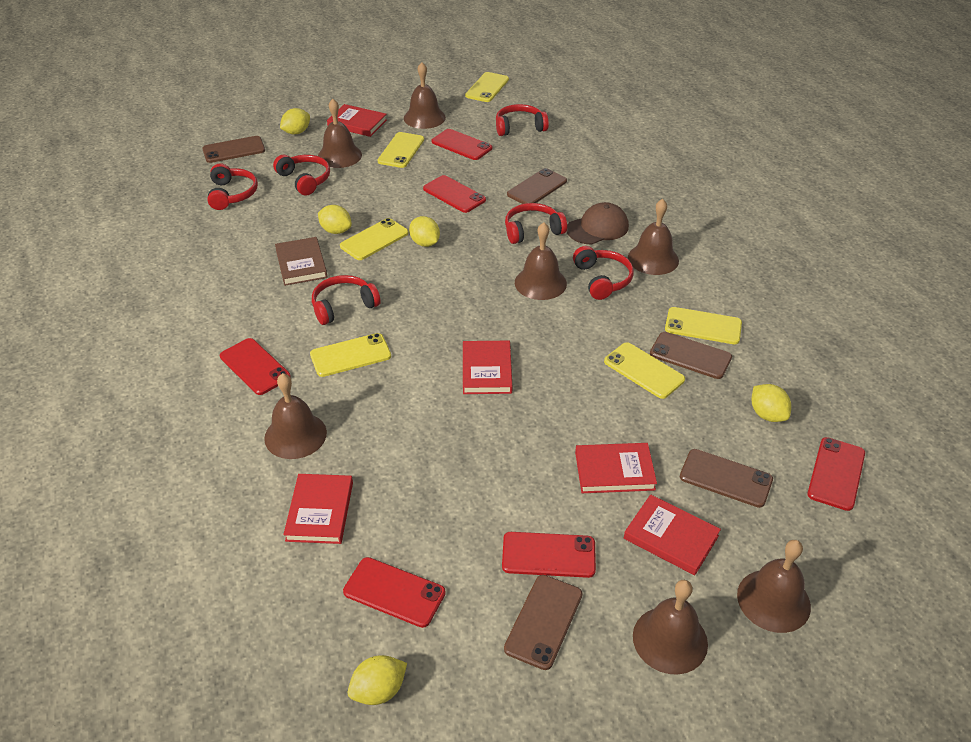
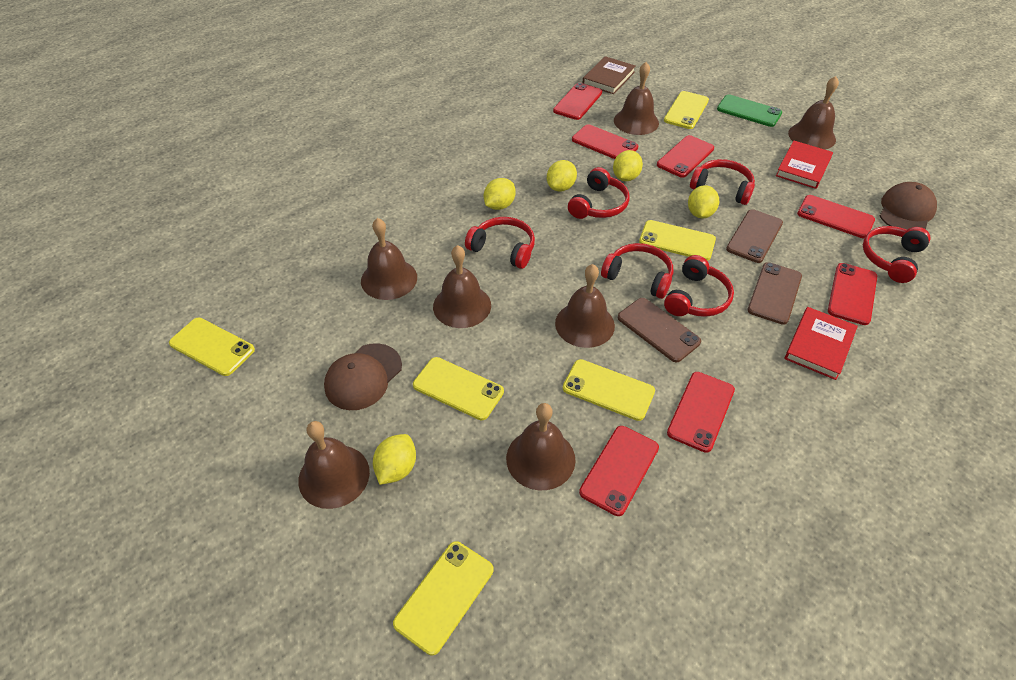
brown cap: [567,202,629,244] = 1 -> [324,343,402,410] [880,182,937,230] = 2
brown phone: [202,136,265,163] [504,575,583,670] [507,168,567,204] [650,332,732,379] [680,449,773,508] = 5 -> [618,298,701,362] [726,209,783,263] [748,262,802,325] = 3
green phone: none = 0 -> [717,95,782,127] = 1
red book: [283,474,353,544] [327,104,387,137] [463,341,512,394] [575,443,657,493] [624,494,721,575] = 5 -> [776,141,833,189] [785,307,858,380] = 2
red phone: [220,338,291,395] [343,557,446,628] [423,175,486,213] [432,129,492,160] [502,532,596,578] [807,437,865,511] = 6 -> [553,83,602,120] [572,124,638,159] [579,426,659,516] [657,135,714,178] [667,372,735,453] [797,195,875,238] [828,263,877,325] = 7

